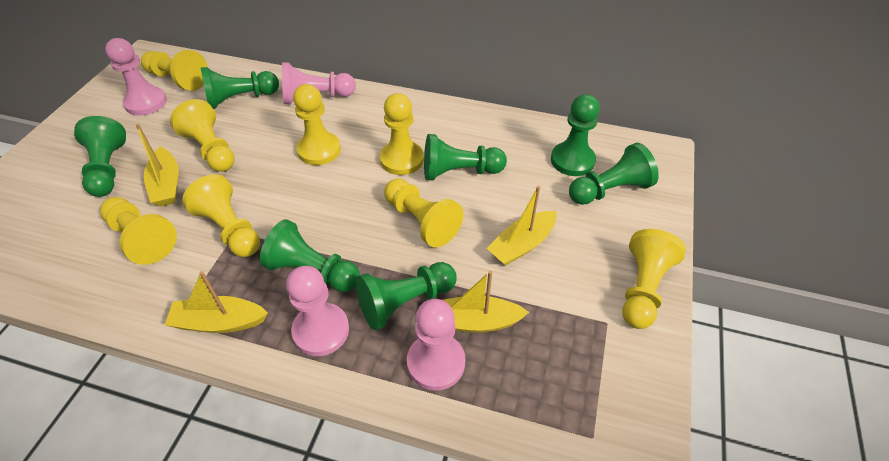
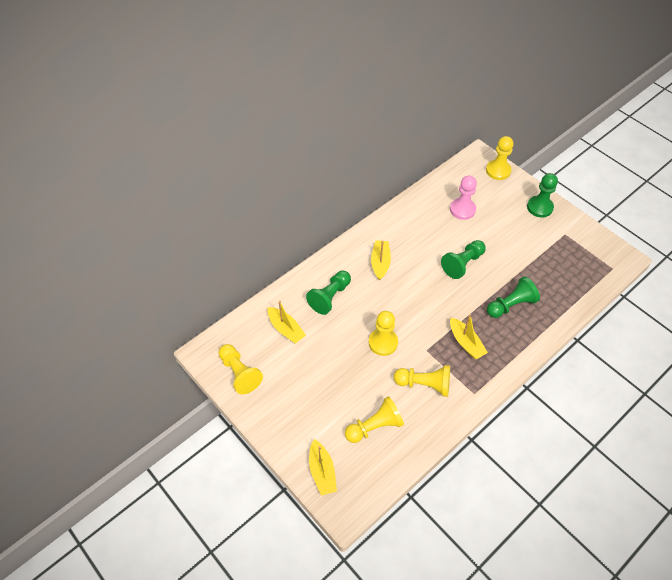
green pawn: [74,116,126,197] [201,67,279,109] [260,219,360,292] [356,262,457,330] [424,134,507,180] [551,94,600,176] [569,143,659,205] = 7 -> [306,271,351,315] [441,240,486,279] [487,276,540,318] [527,173,558,217] = 4
pink pawn: [105,38,167,116] [282,62,356,104] [286,266,349,356] [407,299,465,391] = 4 -> [450,176,477,220] = 1
yellow pawn: [100,197,177,265] [141,50,208,91] [170,99,235,172] [182,174,260,257] [293,84,341,165] [380,93,424,175] [384,179,464,248] [622,229,686,329] = 8 -> [218,344,263,394] [345,396,404,443] [369,311,398,356] [394,365,450,397] [486,136,513,180] = 5

